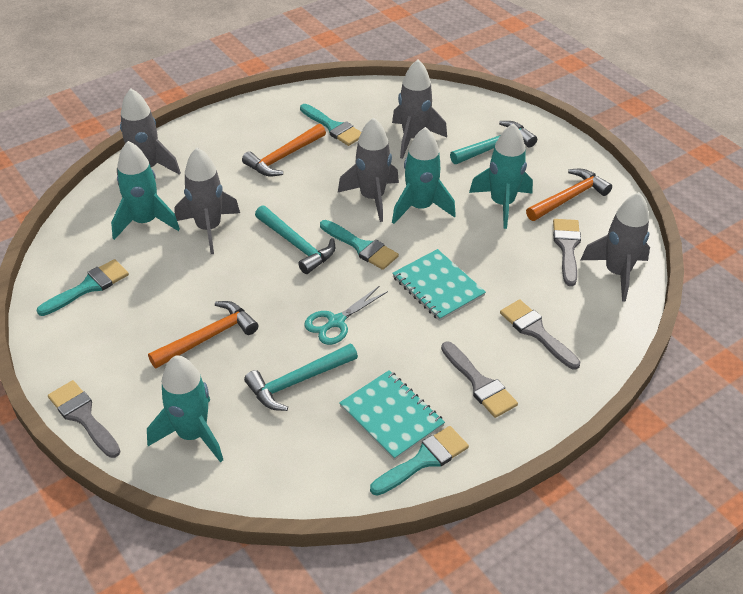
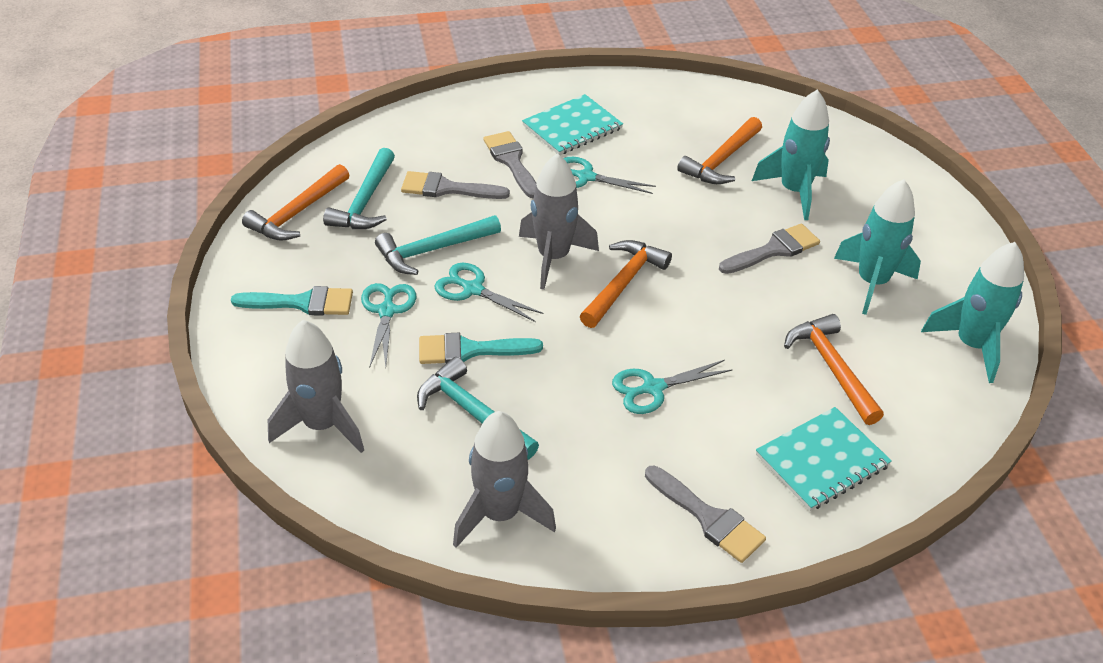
grey rocket: [117,88,181,185] [175,148,240,254] [338,117,399,222] [392,60,447,159] [581,192,650,302] = 5 -> [268,320,364,453] [453,411,556,548] [519,153,599,290] = 3
orange hammer: [148,301,258,368] [242,124,326,176] [526,169,612,221] = 3 -> [242,164,349,241] [580,240,672,328] [677,117,762,184] [784,314,884,425] = 4
turquoise brush: [36,259,129,316] [300,104,361,146] [320,220,399,270] [370,426,469,496] = 4 -> [231,286,353,316] [419,333,543,364] = 2
turquoise rocket: [111,141,180,240] [147,355,223,463] [392,127,456,224] [469,123,533,229] = 4 -> [752,89,830,220] [834,179,921,315] [921,242,1024,383] = 3
turquoise scissors: [304,285,388,345] = 1 -> [361,283,416,368] [434,263,544,322] [563,157,656,194] [612,360,733,414] = 4

